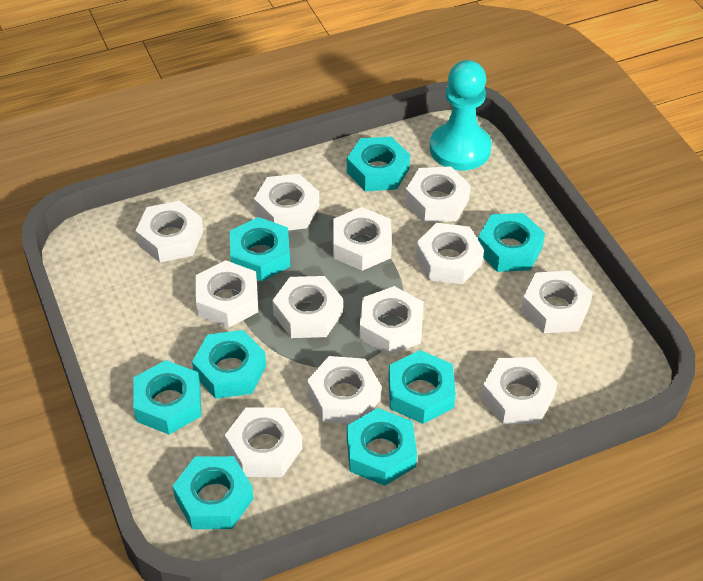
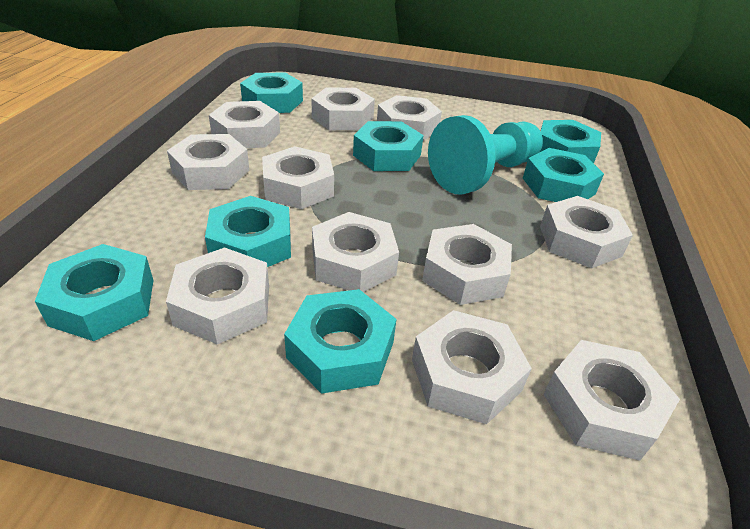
turquoise nut: [133,360,201,434] [173,456,253,529] [192,330,266,399] [230,217,290,281] [347,137,410,191] [347,408,417,486] [388,350,456,424] [478,213,545,272] = 8 -> [35,244,153,341] [205,196,291,267] [240,73,303,113] [284,289,397,394] [353,121,424,171] [523,148,604,202] [539,120,601,163] = 7
white nut: [135,201,203,263] [196,260,258,328] [225,408,302,477] [254,174,319,230] [272,276,343,338] [307,356,381,424] [333,207,392,271] [359,286,424,355] [405,166,471,223] [415,223,484,284] [481,357,557,424] [521,271,593,333] = 12 -> [166,247,269,345] [167,134,250,190] [209,101,280,148] [262,146,334,209] [311,87,375,130] [312,212,399,292] [377,95,442,141] [412,310,532,424] [422,224,512,305] [540,196,633,268] [543,340,680,460] = 11

